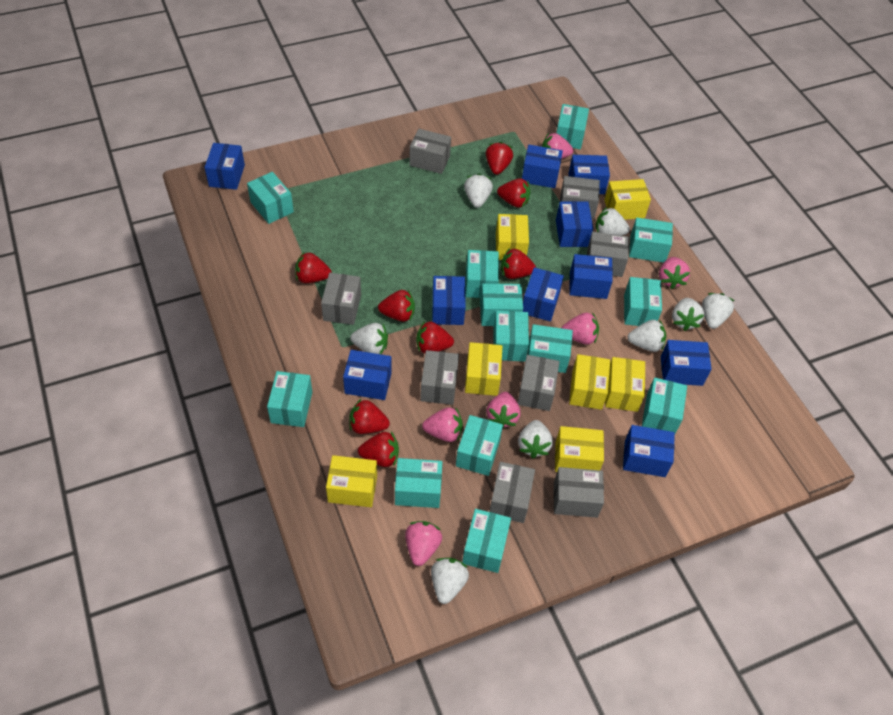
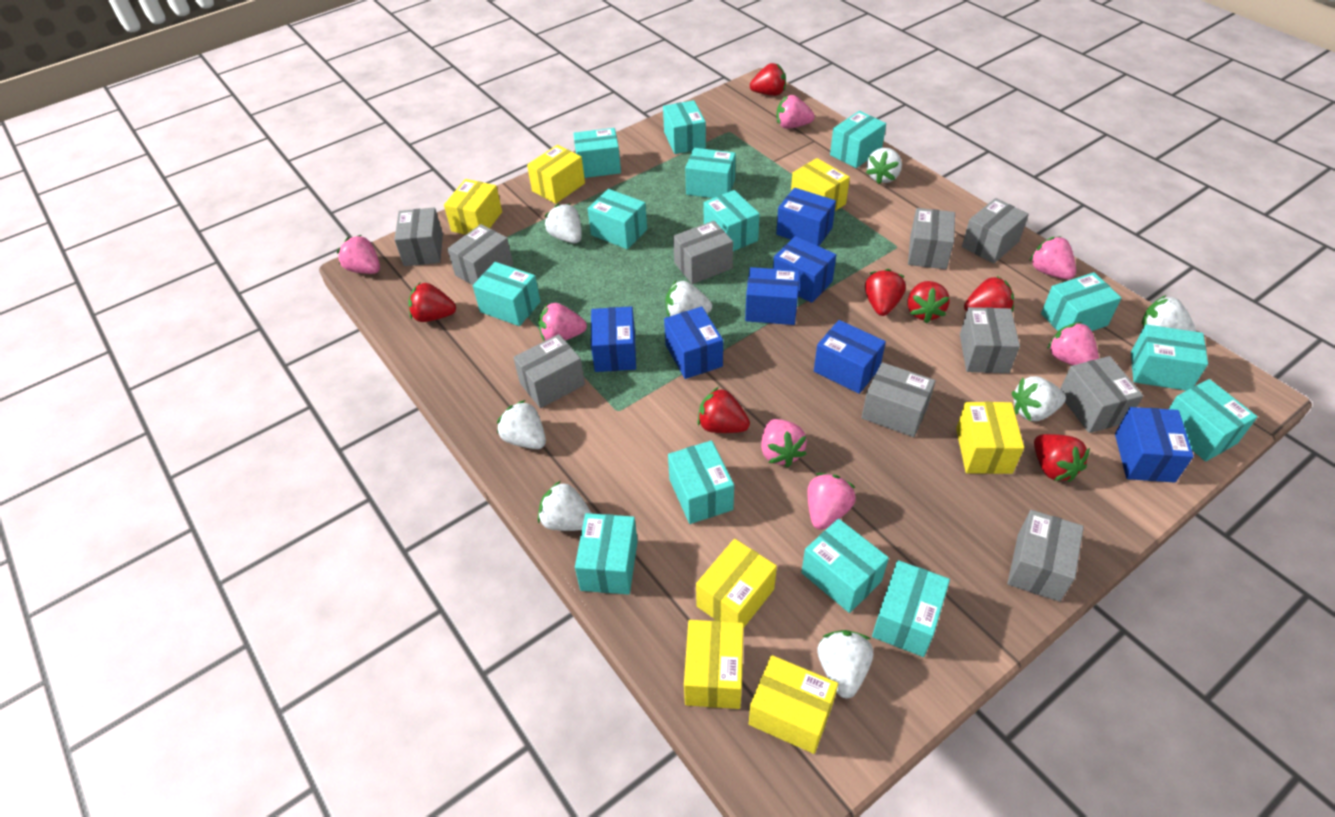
blue box: [205,143,245,190] [343,350,392,400] [432,276,466,325] [522,145,563,188] [523,267,564,322] [556,201,593,247] [568,155,610,194] [569,254,613,299] [623,425,675,477] [661,340,711,386] = 10 -> [591,306,636,372] [664,307,723,379] [745,267,800,325] [773,236,836,303] [776,188,836,246] [814,320,886,394] [1115,407,1194,483] = 7
grey box: [321,273,361,325] [409,129,451,174] [420,350,459,405] [489,462,535,523] [518,355,560,411] [554,467,604,518] [560,176,600,219] [587,232,629,277] = 8 -> [394,208,443,266] [447,224,513,285] [513,334,585,408] [673,221,733,284] [861,362,936,437] [908,208,955,269] [960,307,1020,373] [962,198,1029,264] [1007,510,1084,602] [1060,356,1143,433] = 10
pink strawberry: [405,521,442,566] [422,407,463,442] [486,392,520,428] [542,133,573,159] [561,312,599,345] [659,257,690,289] = 6 -> [337,235,380,274] [538,302,587,341] [761,419,807,467] [776,95,815,129] [807,473,856,530] [1029,236,1076,279] [1047,322,1099,365] = 7
red strawberry: [295,251,332,283] [349,399,390,434] [358,432,399,467] [378,290,415,322] [416,321,454,353] [486,142,513,175] [497,178,530,208] [501,248,536,279] = 8 -> [408,283,456,322] [698,387,750,433] [750,63,786,96] [865,269,906,316] [907,281,950,323] [964,276,1014,312] [1034,434,1090,482] = 7
turquoise box: [247,172,294,224] [267,371,312,427] [395,458,442,508] [456,415,503,476] [462,509,511,573] [466,250,499,298] [480,283,523,326] [493,310,529,362] [527,324,573,373] [556,104,589,149] [624,277,662,326] [629,217,673,263] [642,377,687,434] = 13 -> [473,262,541,326] [573,128,621,178] [575,513,638,595] [588,189,647,249] [663,100,706,154] [668,440,734,524] [685,148,736,198] [704,190,760,251] [801,519,889,613] [830,111,886,168] [872,560,950,657] [1041,272,1121,331] [1131,325,1208,391] [1169,379,1257,461] = 14

